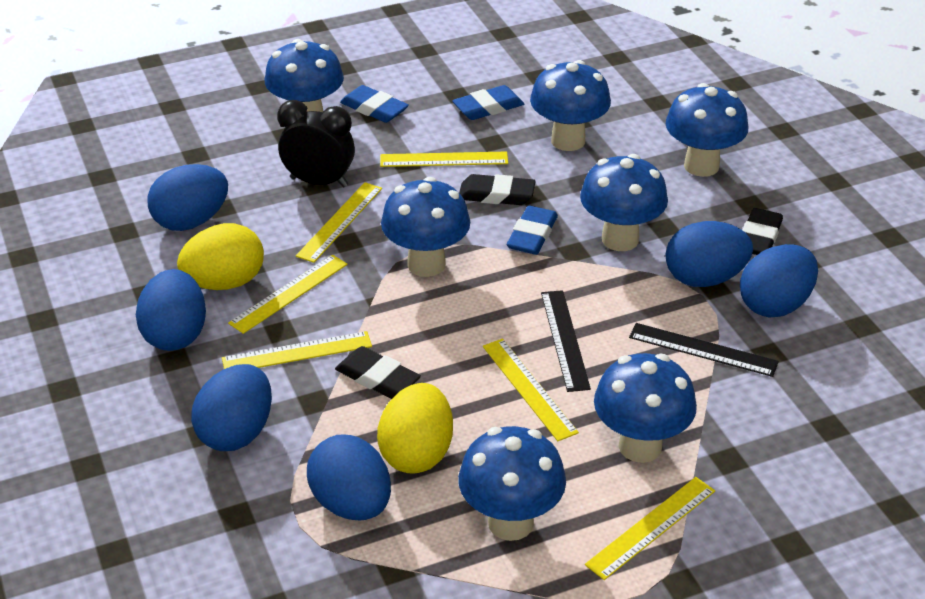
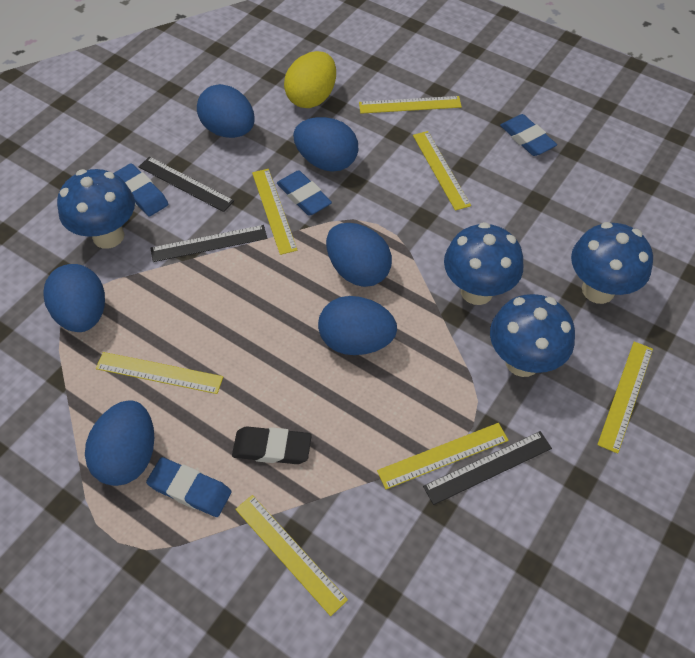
black clock: [277,100,355,187] = 1 -> none = 0
black eraser: [335,346,421,399] [459,174,536,205] [743,208,783,255] = 3 -> [232,426,312,464] = 1
black ruler: [541,290,591,392] [629,323,779,377] = 2 -> [139,156,234,212] [150,225,267,262] [423,431,552,505] = 3
blue eraser: [340,85,409,123] [452,85,524,120] [507,206,558,255] = 3 -> [114,163,168,216] [146,457,232,517] [277,170,332,216] [500,114,557,156] = 4
blue mushroom: [265,39,344,112] [381,177,470,277] [458,426,566,541] [530,60,611,151] [580,154,668,251] [594,353,697,463] [666,83,748,177] = 7 -> [57,169,135,249] [444,222,524,305] [490,294,575,377] [571,222,653,304] = 4
yellow egg: [177,223,264,290] [377,383,453,474] = 2 -> [284,51,336,108] = 1
yellow ruler: [222,331,372,369] [228,255,348,334] [296,182,382,263] [380,151,508,167] [483,339,579,441] [585,477,715,580] = 6 -> [96,352,223,394] [235,495,348,616] [252,169,297,255] [359,96,462,114] [377,423,508,489] [413,131,471,211] [597,341,653,454] = 7

